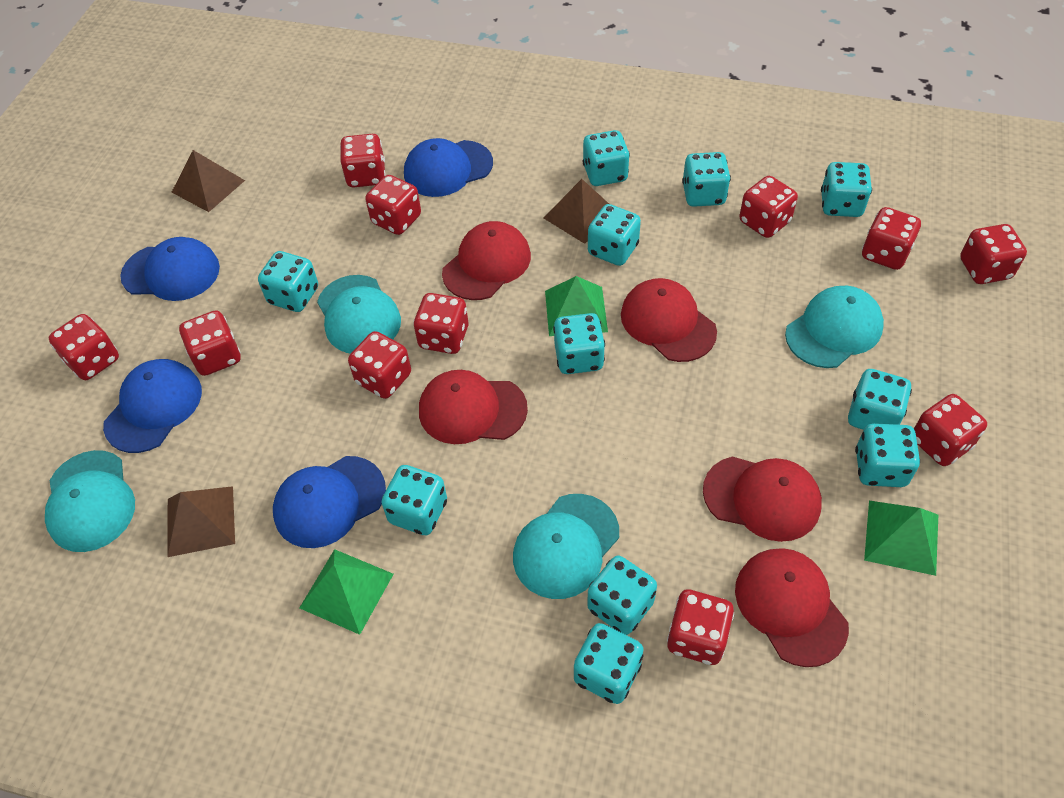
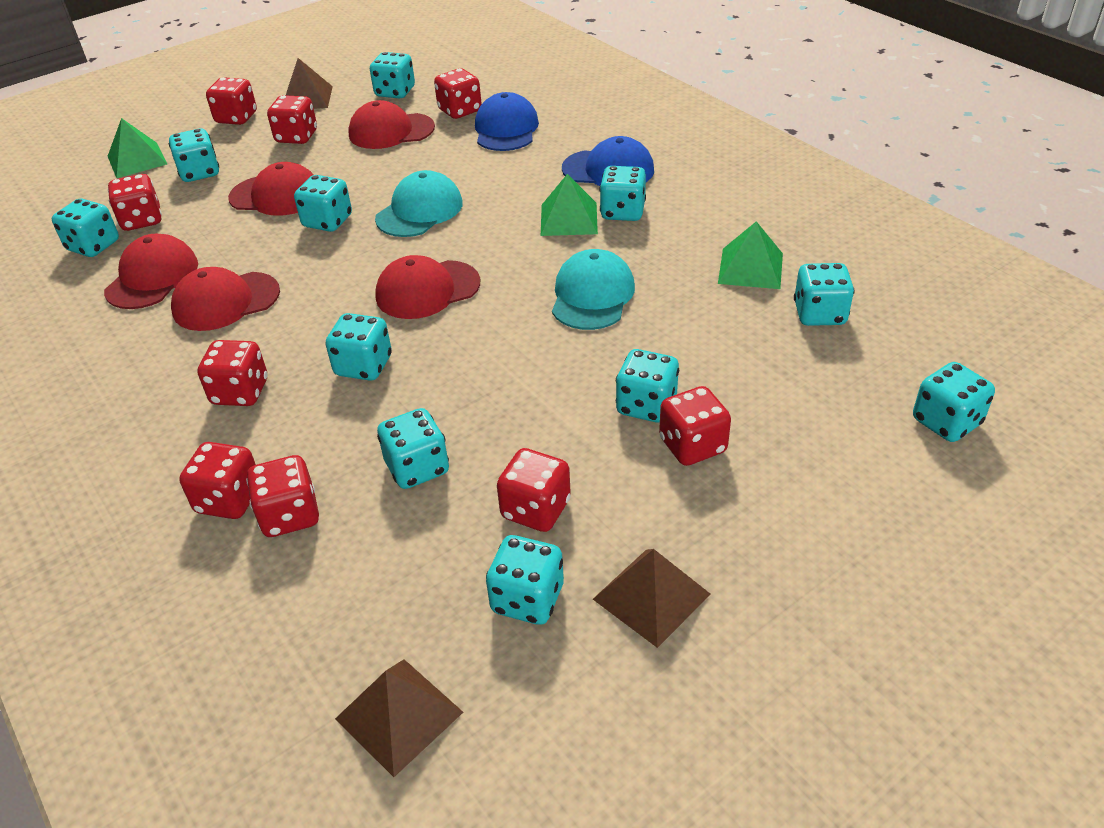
blue cap: [103,359,202,453] [120,237,220,301] [273,456,386,548] [404,138,493,197] = 4 -> [475,92,539,151] [562,136,654,186] = 2
red dice: [49,314,119,380] [179,310,241,376] [340,134,386,188] [348,331,411,399] [365,175,421,235] [413,293,468,354] [667,589,734,665] [739,176,798,238] [862,207,921,270] [914,394,987,466] [960,224,1027,284] = 11 -> [108,174,162,231] [179,442,256,519] [198,340,268,406] [206,77,257,125] [246,455,319,537] [267,95,317,144] [434,68,482,119] [497,448,571,532] [659,386,731,466] = 9
turquoise cap: [45,450,135,552] [317,275,401,354] [513,494,619,599] [785,286,884,368] = 4 -> [375,170,463,237] [552,249,635,330] = 2

